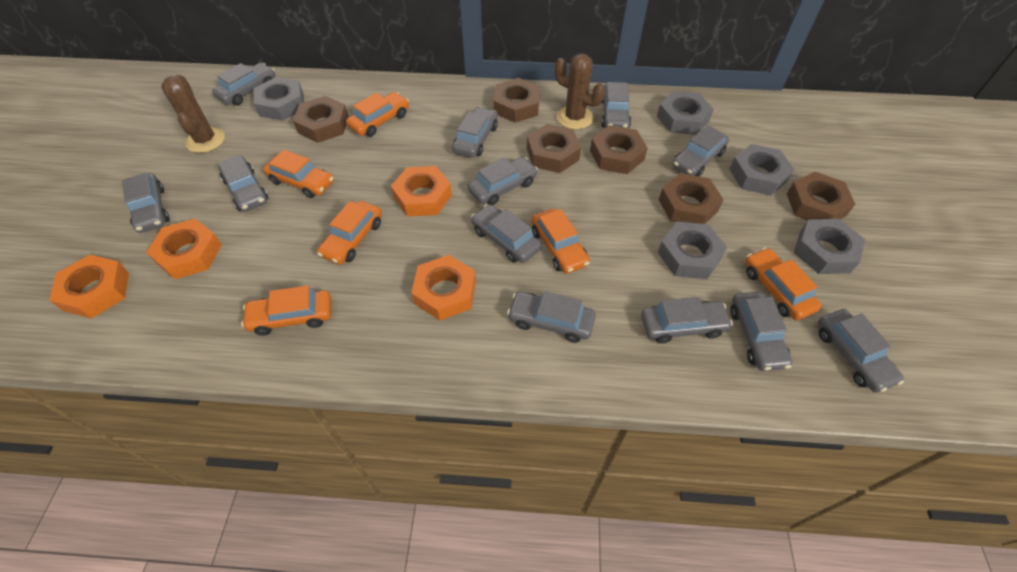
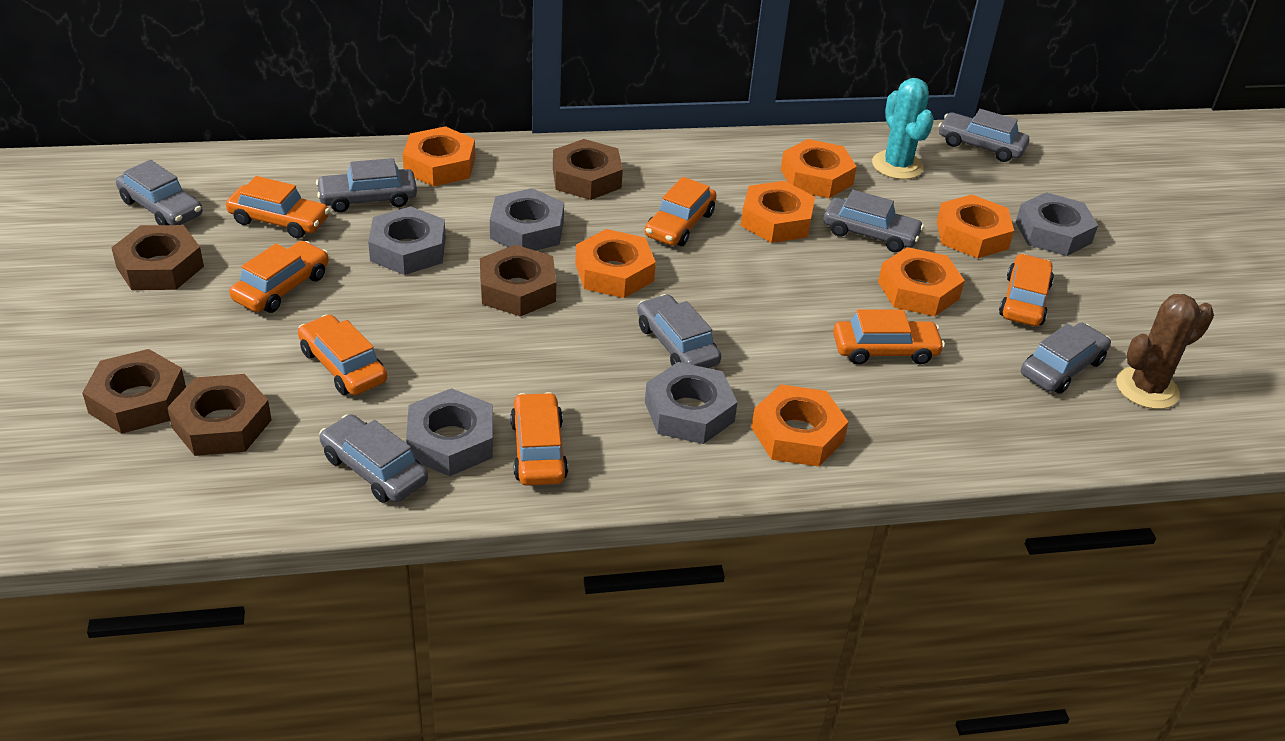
brown cactus: [161,74,225,153] [555,54,605,130] = 2 -> [1116,294,1214,409] = 1
brown nut: [293,96,349,143] [493,78,540,123] [527,124,581,173] [590,125,648,174] [659,173,724,224] [787,172,855,220] = 6 -> [82,349,186,434] [111,225,204,290] [167,374,272,456] [480,245,556,317] [553,139,623,200] = 5
grey car: [122,173,170,233] [212,63,275,105] [218,155,268,212] [452,107,498,157] [468,157,538,205] [471,204,541,263] [507,291,596,343] [601,82,631,128] [641,297,733,344] [672,125,729,176] [730,292,793,371] [818,309,904,392] = 12 -> [116,160,203,225] [316,158,417,213] [319,414,428,503] [637,294,721,368] [823,190,924,252] [938,109,1029,162] [1021,323,1111,394] = 7
orange car: [241,286,331,336] [263,149,334,198] [317,201,382,265] [346,92,409,137] [531,208,590,274] [745,248,822,320] = 6 -> [226,176,330,238] [229,241,329,313] [298,314,387,395] [510,392,568,486] [645,177,717,246] [833,309,945,365] [999,254,1054,326] = 7
orange nut: [49,255,129,319] [146,219,222,280] [391,166,452,217] [411,255,476,321] = 4 -> [403,126,475,187] [575,229,656,298] [741,181,815,243] [751,384,848,467] [781,139,857,198] [878,247,965,316] [937,195,1014,259] = 7
turquoise cactus: none = 0 -> [872,78,934,180] = 1

